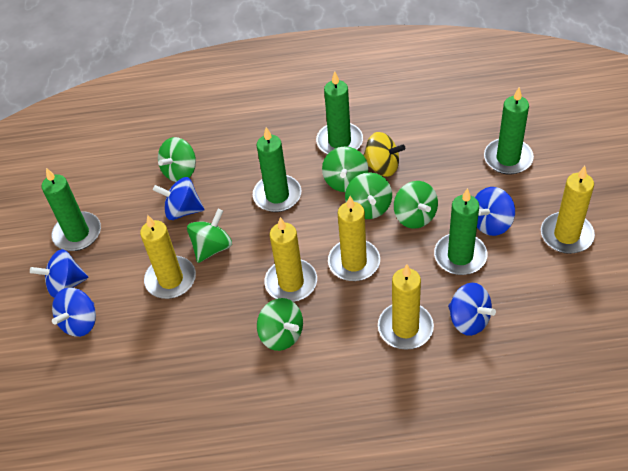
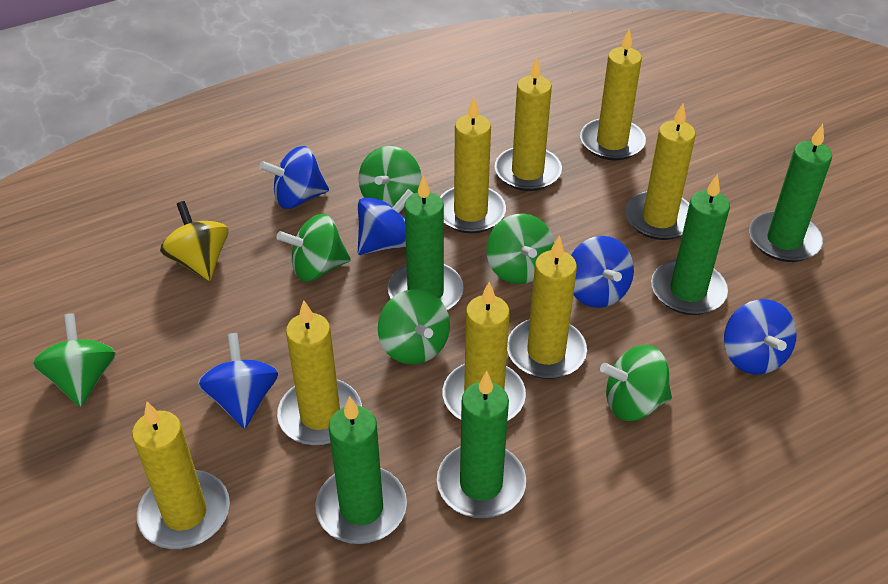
yellow candle: [140,215,196,299] [264,217,317,302] [328,196,380,281] [378,264,434,350] [541,166,595,254] = 5 -> [132,402,230,549] [277,300,362,446] [440,97,506,233] [443,282,526,421] [495,57,562,191] [507,236,587,379] [580,29,646,161] [625,103,696,240] = 8

